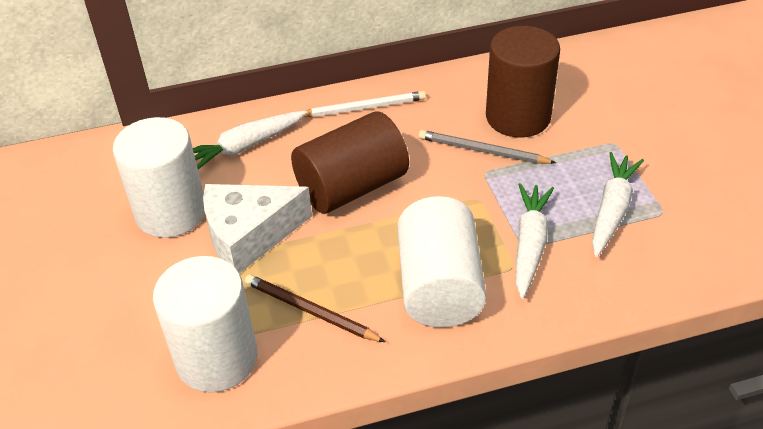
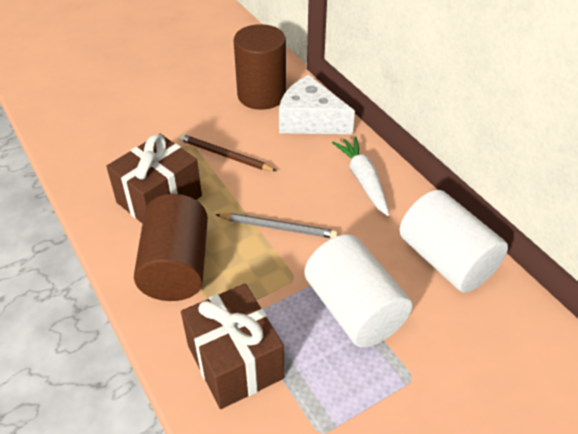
brown gift: none = 0 -> [106,134,202,224] [181,284,284,409] = 2
white carrot: [193,111,307,169] [516,183,554,299] [592,152,644,257] = 3 -> [332,136,389,216] = 1
white cylinder: [113,117,205,238] [153,256,257,392] [398,196,486,328] = 3 -> [305,234,412,348] [399,190,508,293] = 2
white pencil: [304,91,426,117] = 1 -> none = 0

